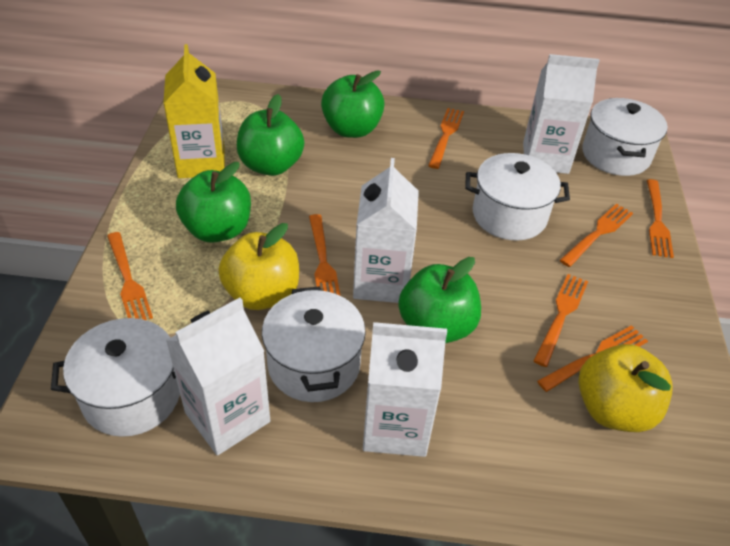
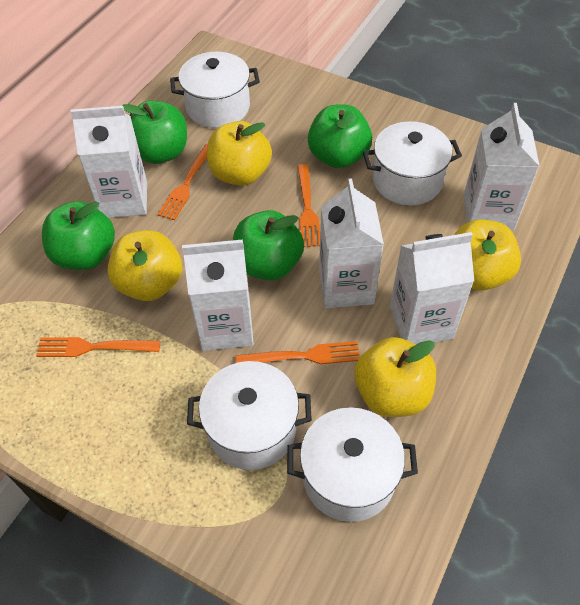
orange fork: [107,232,153,320] [309,214,341,296] [428,108,464,169] [534,274,588,367] [537,325,648,392] [560,204,633,267] [647,179,674,258] = 7 -> [36,337,160,357] [158,144,208,220] [236,341,360,364] [297,164,320,247] = 4
white carton: [166,298,270,455] [353,158,419,303] [363,322,447,457] [523,54,600,174] = 4 -> [70,106,147,218] [182,239,254,351] [319,179,384,308] [390,232,474,345] [464,103,540,230] = 5
yellow apple: [218,223,299,310] [578,344,673,432] = 2 -> [107,230,182,301] [207,121,272,186] [354,337,436,417] [454,219,521,291] = 4
yellow carton: [163,44,225,178] = 1 -> none = 0

